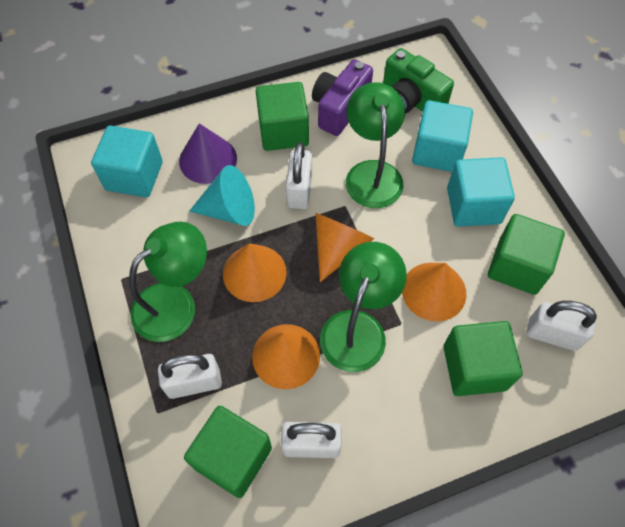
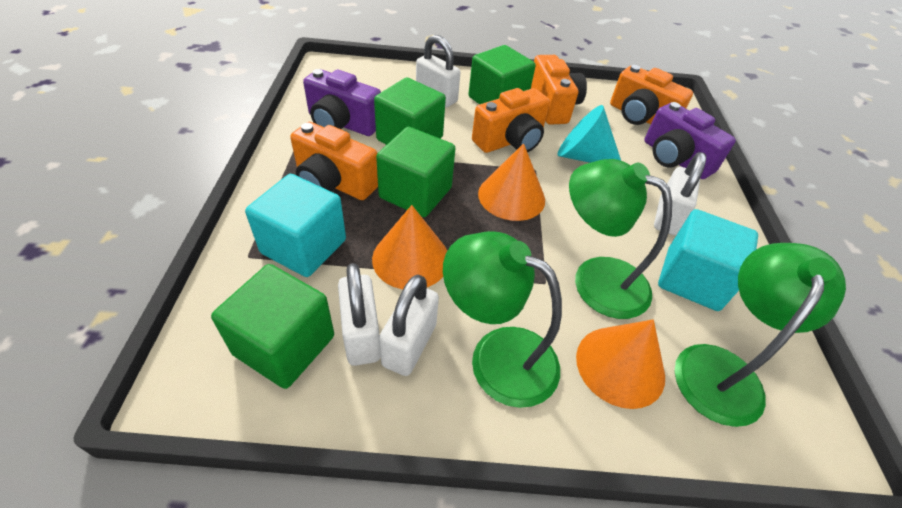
green camera: [383,48,454,114] = 1 -> none = 0
orange camera: none = 0 -> [290,122,378,200] [472,88,550,153] [531,55,587,125] [610,65,693,125] = 4
orange cone: [223,243,287,302] [252,324,320,389] [315,213,374,282] [402,263,466,322] = 4 -> [372,205,447,289] [478,143,545,221] [576,319,665,409] = 3
purple camera: [312,59,373,136] = 1 -> [303,69,381,136] [644,102,736,179] = 2
purple cone: [179,123,237,184] = 1 -> none = 0
turquoise cube: [91,125,163,198] [412,100,473,172] [447,157,515,227] = 3 -> [245,174,346,277] [658,209,758,311] = 2

